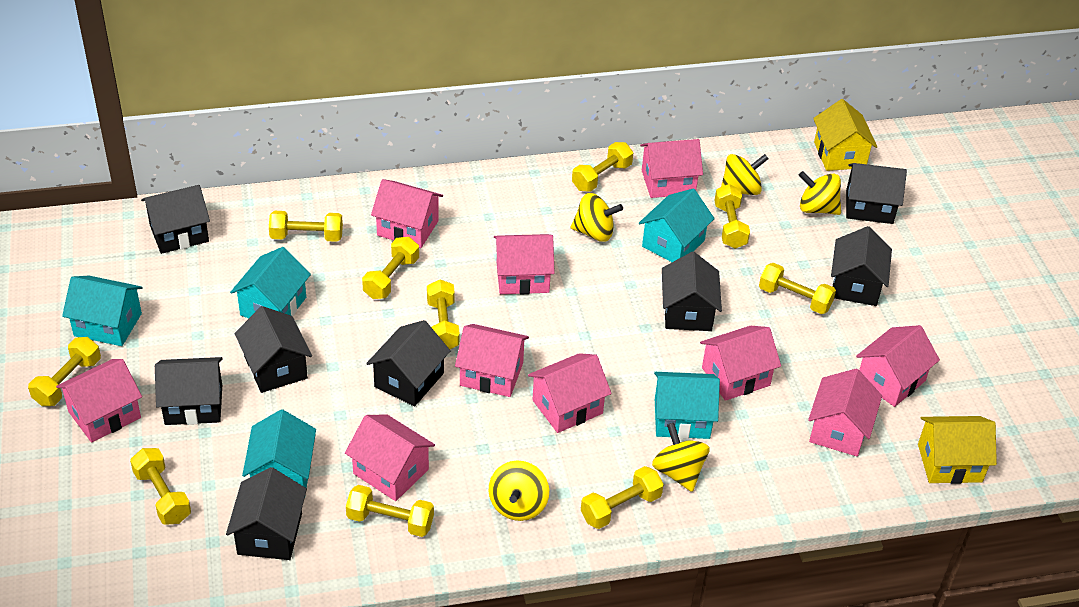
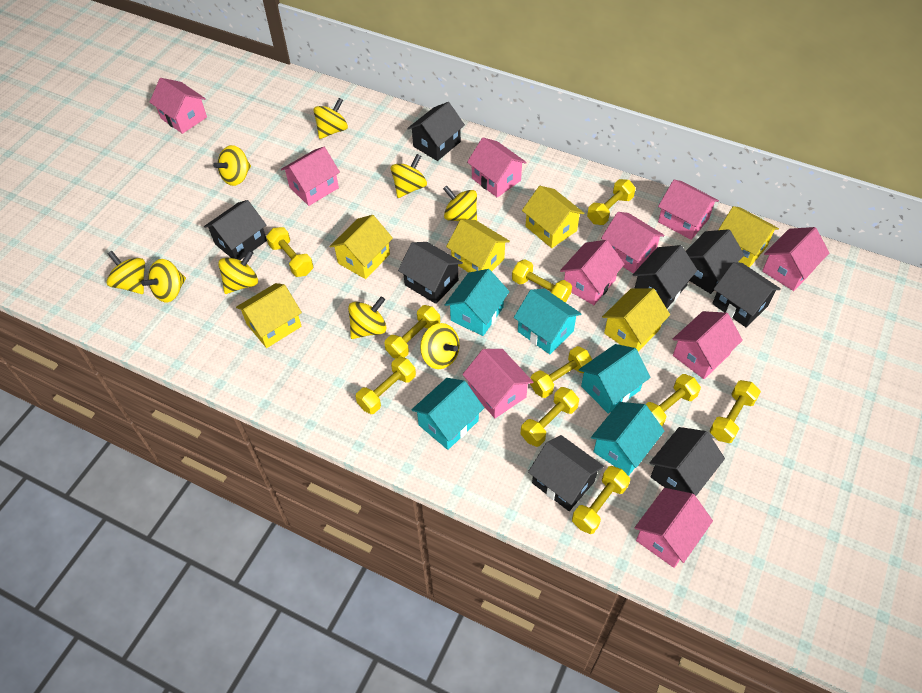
yellow house: [813,99,877,171] [918,416,997,484] = 2 -> [236,283,302,348] [329,215,393,279] [446,219,510,273] [522,186,584,248] [602,288,670,351] [718,206,779,268] = 6
yellow spinning top: [489,461,549,521] [571,193,623,242] [652,423,710,492] [721,154,769,195] [799,171,841,215] = 5 -> [107,251,145,294] [141,259,186,302] [213,145,251,186] [218,250,258,294] [313,98,348,139] [348,297,386,339] [391,154,427,198] [420,323,460,369] [443,185,477,221] = 9

